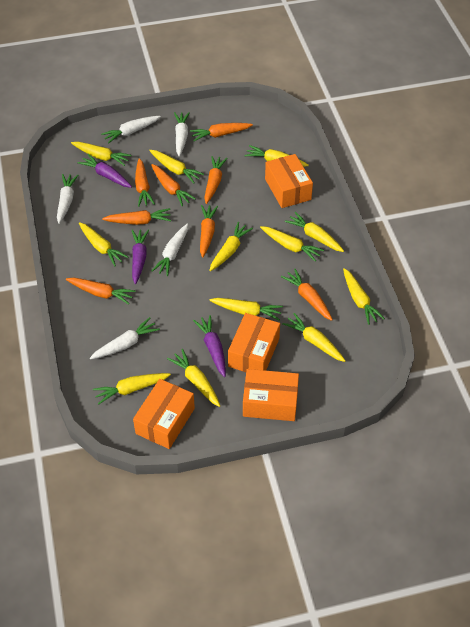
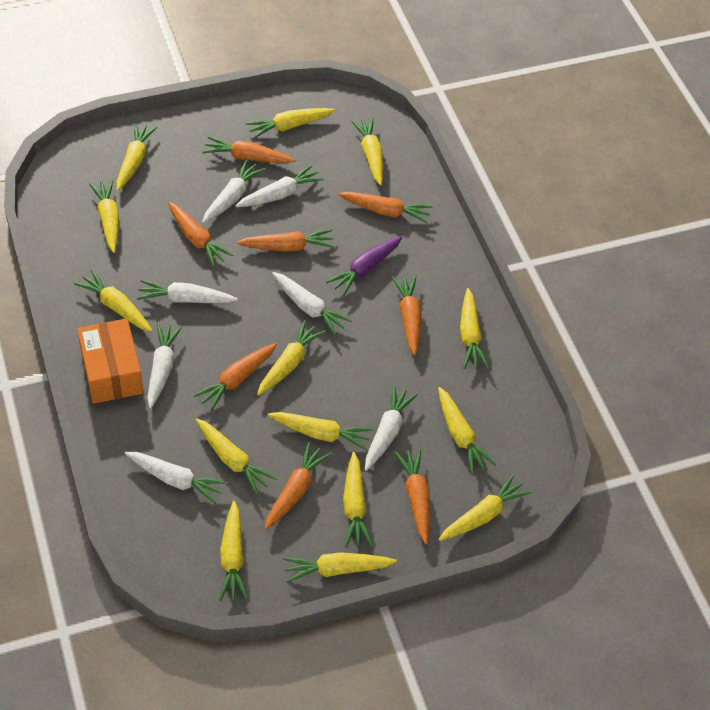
orange box: [133,379,195,449] [228,313,280,372] [243,369,299,421] [265,154,313,208] = 4 -> [77,318,143,404] = 1
purple carrot: [78,154,132,188] [132,230,149,284] [193,315,226,377] = 3 -> [326,236,402,296] = 1
white carrot: [57,174,78,224] [90,317,160,360] [101,116,161,144] [152,224,188,276] [174,112,190,157] = 5 -> [125,452,227,504] [137,280,238,303] [147,323,182,408] [202,160,266,224] [236,165,324,207] [272,272,352,335] [365,385,418,471] = 7
yellow carrot: [71,142,132,166] [79,222,128,266] [93,373,171,405] [149,150,204,183] [167,349,220,407] [209,222,253,271] [209,298,283,320] [245,145,309,167] [260,226,324,262] [282,313,345,362] [285,212,344,252] [343,268,385,325] = 12 -> [74,270,153,332] [89,180,119,253] [116,123,157,191] [196,418,277,495] [219,501,248,601] [246,108,335,139] [257,320,325,396] [268,412,373,450] [283,552,397,583] [343,452,373,547] [351,117,383,185] [438,387,496,474] [439,474,531,541] [460,288,489,369] = 14

